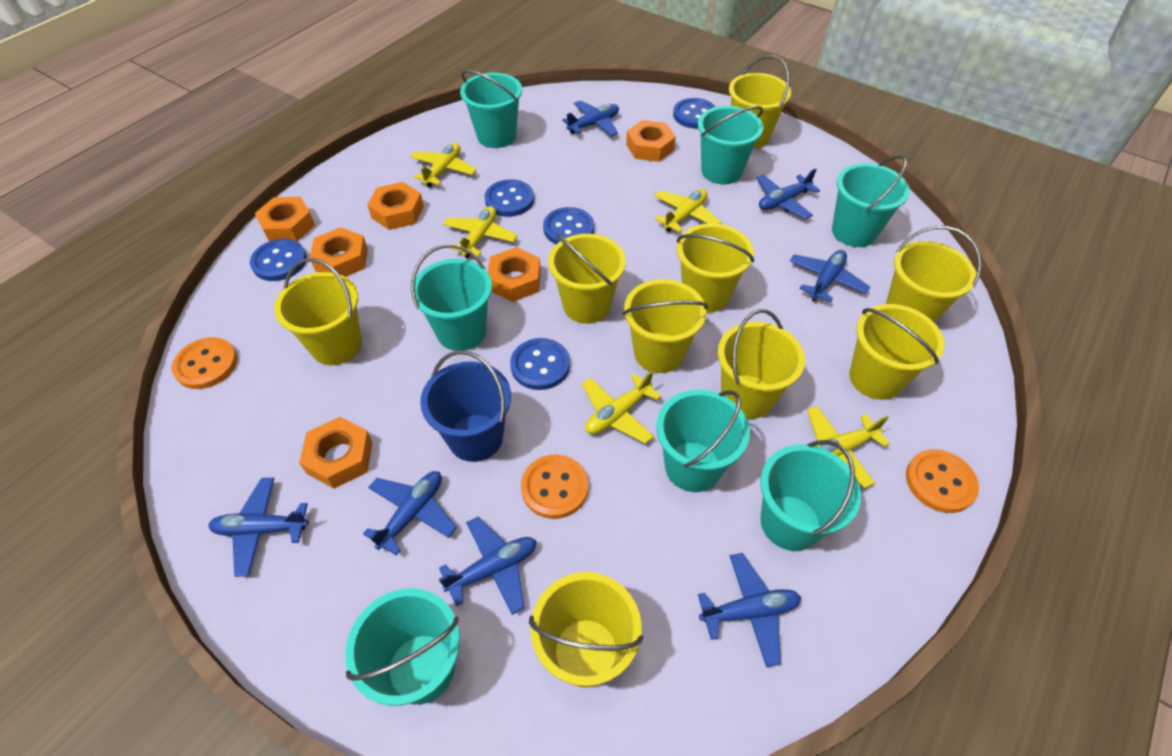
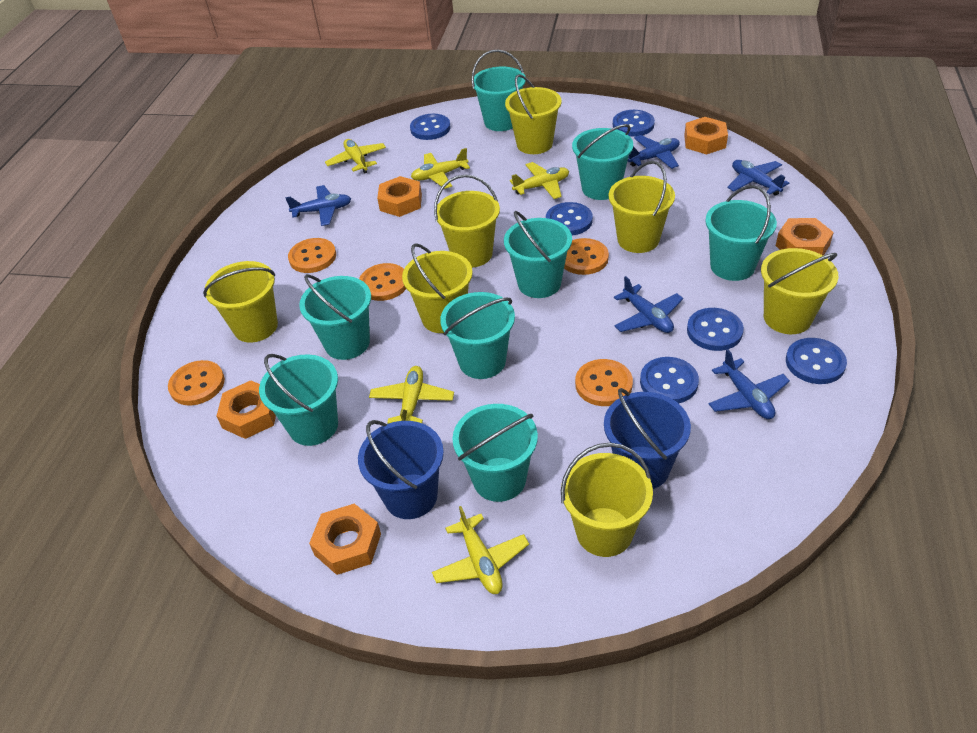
blue bucket: [420,350,511,462] = 1 -> [358,420,444,519] [604,388,691,489] = 2
blue button: [250,239,307,281] [485,179,534,217] [510,338,570,390] [543,207,594,244] [673,98,716,129] = 5 -> [410,114,451,140] [546,202,593,236] [613,110,655,137] [640,357,699,404] [687,308,744,351] [786,338,847,384] = 6
blue plane: [208,478,309,577] [363,471,457,555] [439,517,537,615] [562,100,619,136] [698,553,801,667] [756,168,820,219] [790,250,870,303] = 7 -> [285,185,351,226] [614,276,683,333] [628,135,680,169] [709,349,790,419] [727,160,789,196] = 5
orange button: [172,337,237,389] [521,454,588,519] [906,449,979,513] = 3 -> [168,360,225,406] [288,238,336,273] [359,263,406,301] [564,238,609,275] [575,359,633,406] = 5
orange nut: [255,197,315,241] [299,417,373,489] [310,227,368,277] [367,182,424,230] [488,247,541,302] [626,120,676,162] = 6 -> [217,380,276,439] [309,503,381,575] [377,176,422,217] [684,117,728,155] [776,218,834,256] = 5
turquoise bucket: [345,588,460,706] [411,244,492,351] [460,70,522,148] [656,390,750,492] [698,106,763,184] [760,440,861,551] [832,155,910,247] = 7 -> [259,354,338,446] [299,274,371,360] [440,292,515,379] [452,404,538,502] [471,50,526,131] [504,211,572,298] [572,124,633,200] [705,185,777,281] = 8
yellow bucket: [274,258,362,365] [529,572,643,687] [548,233,626,324] [623,279,708,373] [677,223,754,313] [718,309,805,419] [729,55,791,148] [849,304,944,400] [886,226,982,323] = 9 -> [203,261,278,343] [402,243,473,333] [434,174,500,268] [505,74,562,154] [561,443,653,557] [609,161,675,253] [761,248,839,334] = 7

